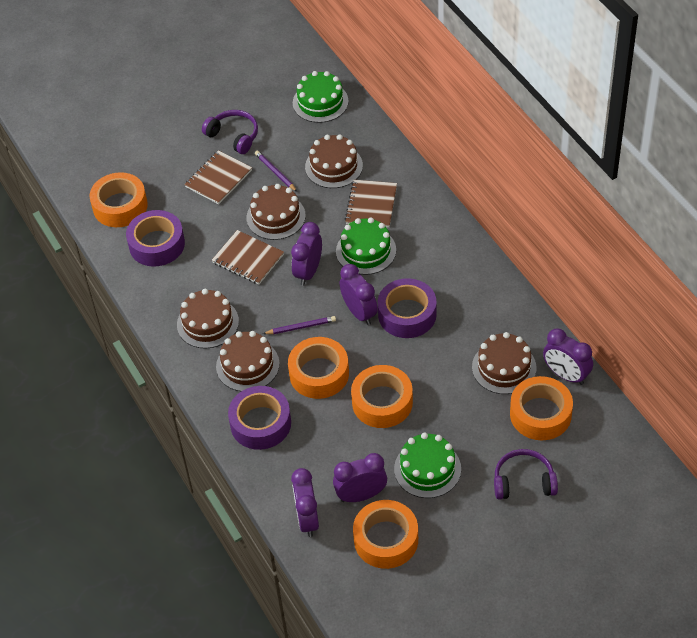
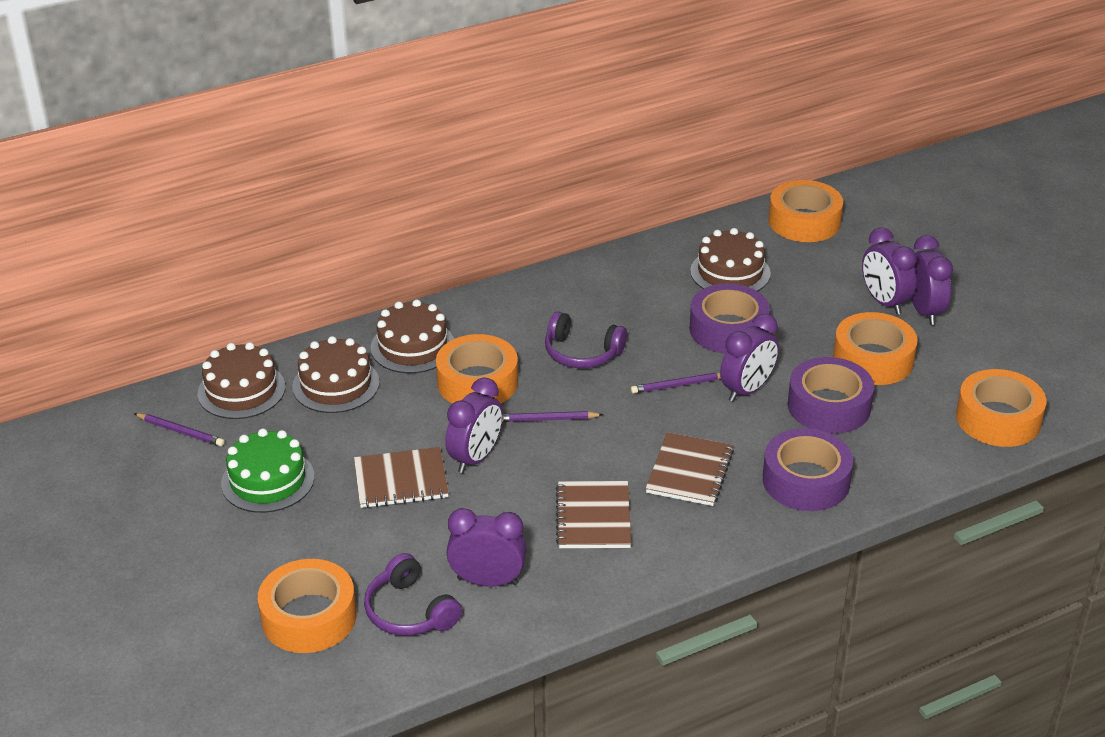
brown cake: [177,289,239,349] [216,331,280,391] [246,184,306,240] [305,134,363,188] [472,332,536,394] = 5 -> [198,342,285,419] [292,336,380,413] [371,299,454,373] [690,228,771,291] = 4
green cake: [293,71,349,123] [336,218,396,275] [394,432,461,498] = 3 -> [221,428,315,513] = 1
purple pencil: [255,151,297,192] [263,316,336,334] = 2 -> [134,413,224,446] [502,411,604,422] [631,373,721,394] = 3

